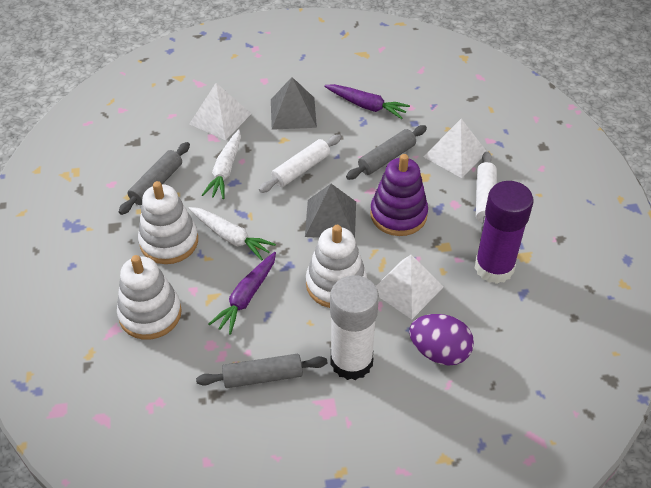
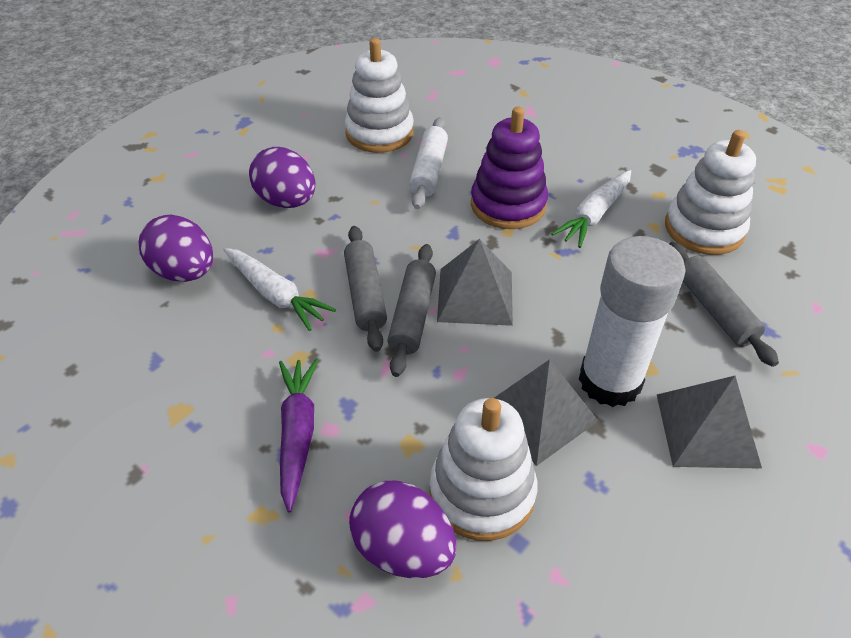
grey pyramid: [271,77,317,130] [305,184,356,238] = 2 -> [437,239,513,326] [494,359,598,466] [657,376,762,469] = 3
purple carrot: [209,252,276,335] [324,84,410,119] = 2 -> [279,359,318,512] = 1
purple egg: [409,314,474,366] = 1 -> [139,214,213,282] [249,147,316,208] [349,481,457,578] = 3
purple glue stick: [475,181,533,284] = 1 -> none = 0
white pyramid: [189,83,251,140] [376,255,444,319] [423,119,486,178] = 3 -> none = 0
white rolling pin: [259,134,341,193] [476,151,497,232] = 2 -> [409,118,448,209] = 1

